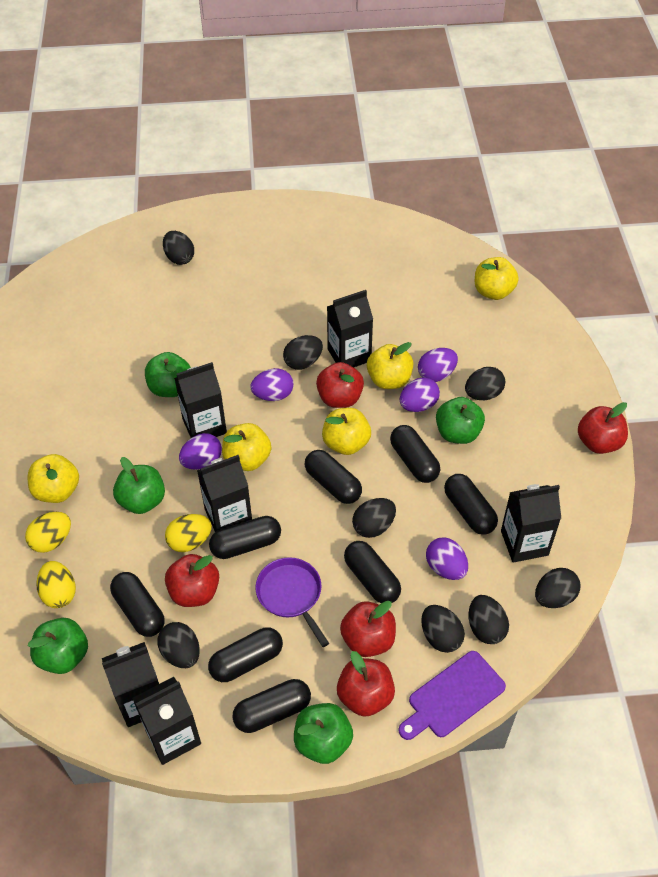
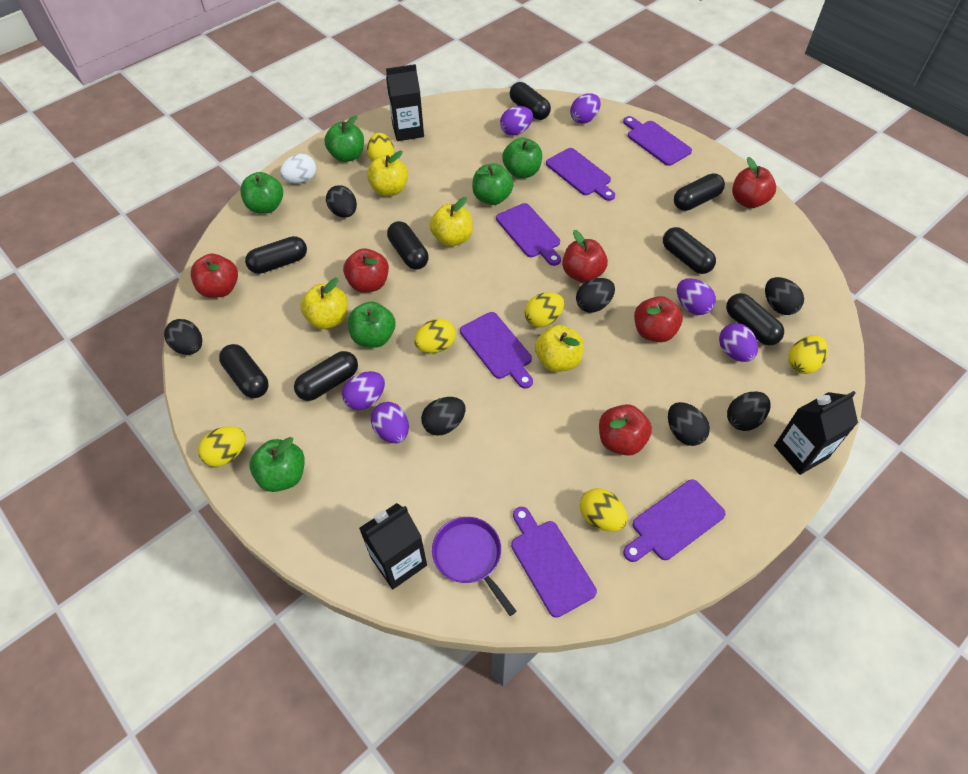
black carton: [102,642,159,727] [132,677,201,765] [174,362,227,438] [197,455,252,532] [327,290,373,367] [501,484,561,563] = 6 -> [359,503,427,589] [386,64,424,141] [774,391,858,475] = 3
black egg: [157,622,200,668] [163,231,194,265] [283,335,323,370] [352,498,396,538] [421,605,465,653] [465,367,505,400] [469,595,509,644] [535,568,580,608] = 8 -> [164,319,202,355] [326,185,357,217] [421,397,466,435] [576,278,615,313] [668,402,710,446] [727,391,770,431] [765,277,804,315] = 7
green apple: [28,618,88,674] [113,457,165,514] [145,352,191,397] [294,703,353,764] [436,397,485,444] = 5 -> [240,172,283,214] [249,437,305,492] [324,115,364,162] [348,302,396,348] [472,163,514,205] [502,137,542,178] = 6
purple cutting board: [398,651,506,740] = 1 -> [460,312,533,389] [496,203,561,266] [511,507,597,618] [546,148,615,201] [623,116,692,166] [623,479,726,562] = 6
purple egg: [179,433,222,470] [250,368,294,401] [400,378,440,412] [418,348,458,382] [426,537,468,580] = 5 -> [342,371,385,410] [371,402,409,443] [500,106,533,136] [570,93,601,124] [677,278,716,315] [719,323,758,362] = 6
red apple: [165,554,219,607] [316,362,364,408] [337,651,395,717] [340,601,396,657] [578,402,628,454] = 5 -> [190,254,238,298] [343,248,389,293] [562,230,608,283] [599,404,652,456] [634,296,683,342] [732,157,776,208] = 6
white egg: none = 0 -> [280,154,316,184] = 1
yellow apple: [28,454,79,503] [222,423,271,471] [322,408,371,455] [367,342,414,389] [475,257,519,300] = 5 -> [300,278,348,329] [367,151,408,196] [430,197,473,246] [535,325,584,372] = 4
yellow egg: [25,512,71,553] [36,561,76,608] [165,514,212,552] = 3 -> [198,426,246,467] [367,133,394,162] [414,318,456,353] [524,292,564,327] [580,488,627,532] [788,335,828,374] = 6

